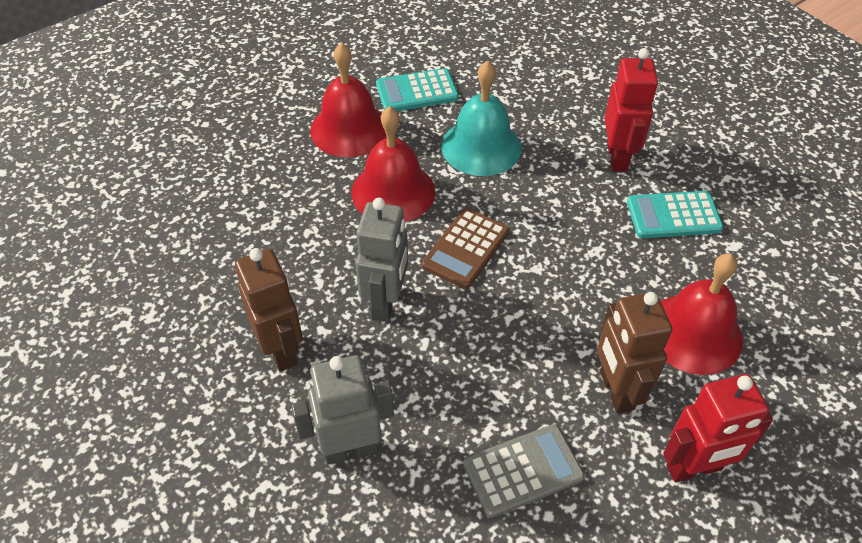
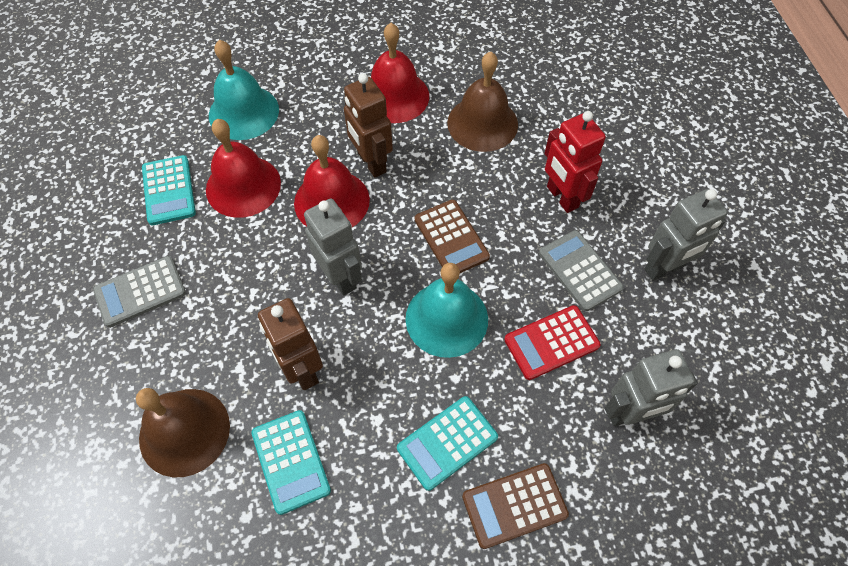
brown bell: none = 0 -> [136,388,230,477] [447,52,518,152] = 2
brown calculator: [422,208,509,289] = 1 -> [415,200,490,273] [462,463,569,549] = 2
grey calculator: [463,424,585,518] = 1 -> [93,256,186,328] [539,230,624,311] = 2
grey robot: [292,355,394,465] [356,198,408,322] = 2 -> [304,198,362,295] [605,349,698,426] [645,189,728,281] = 3
red calculator: none = 0 -> [504,305,601,380] = 1
red robot: [605,48,658,172] [663,374,773,482] = 2 -> [544,111,606,213] = 1
turquoise bell: [441,61,522,176] = 1 -> [209,40,279,140] [406,263,488,358] = 2
turquoise calculator: [376,68,459,111] [627,191,723,238] = 2 -> [142,155,196,225] [251,410,331,515] [397,396,498,491] = 3

